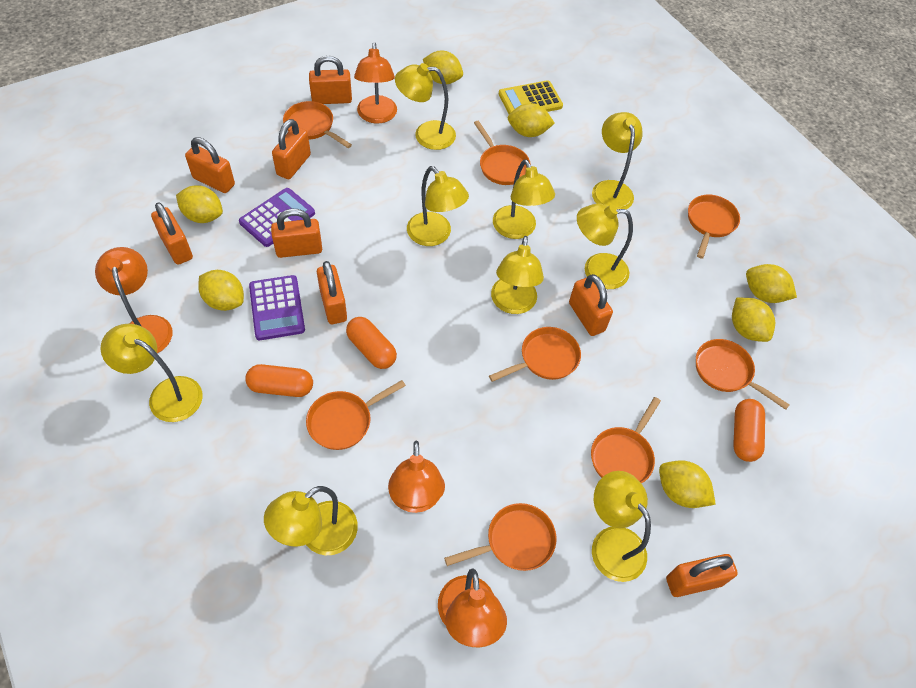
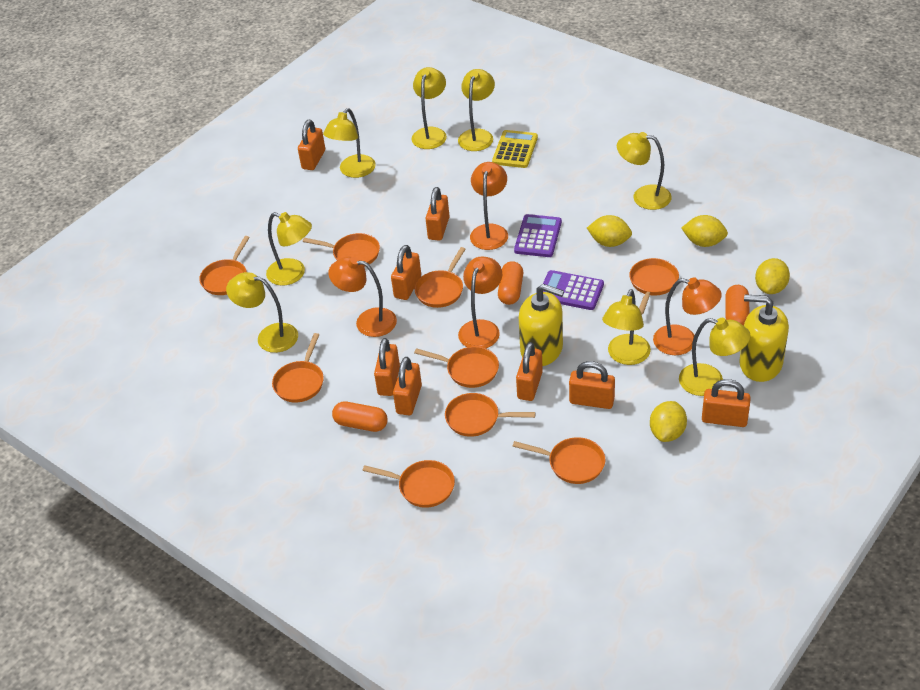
orange pan: [283,101,352,148] [306,380,406,450] [444,503,556,571] [474,121,531,185] [489,327,581,382] [591,397,661,484] [688,195,740,259] [696,339,790,410] = 8 -> [199,236,250,295] [272,333,324,403] [303,233,380,267] [363,460,455,508] [414,247,465,308] [414,347,499,388] [445,393,535,437] [513,437,605,484] [629,258,679,315] = 9
yellow lamp: [101,324,203,422] [264,486,358,555] [395,63,456,150] [407,166,469,246] [491,236,544,314] [493,159,555,239] [577,204,633,289] [592,112,642,209] [592,471,651,582] = 9 -> [226,272,298,353] [266,212,312,286] [323,108,376,178] [412,67,447,149] [458,69,495,151] [602,289,651,365] [617,132,671,210] [679,318,751,396] = 8
yellow lemon: [176,185,223,223] [198,270,244,311] [423,50,463,84] [507,103,555,137] [659,460,716,508] [732,298,775,342] [746,264,797,303] = 7 -> [587,215,632,247] [650,401,687,442] [681,215,728,247] [755,258,790,294] = 4
yellow soap dispenser: none = 0 -> [519,284,564,366] [739,294,789,382] = 2

